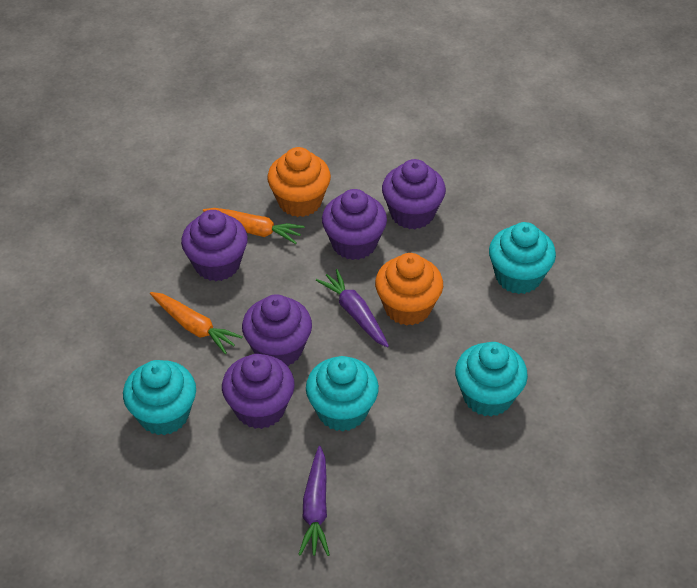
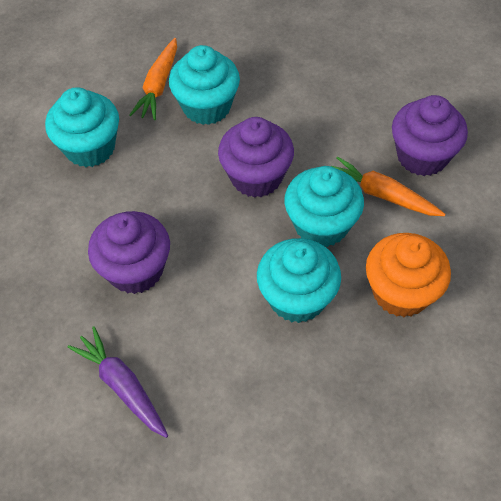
orange cupcake: [267,147,331,217] [375,253,443,326] = 2 -> [366,233,451,317] = 1
purple carrot: [298,446,330,556] [316,269,389,348] = 2 -> [68,327,168,438] = 1
purple cupcake: [181,210,248,281] [222,354,295,429] [242,294,312,366] [322,189,387,260] [382,159,446,229] = 5 -> [88,211,170,294] [218,117,294,198] [392,95,468,176] = 3

